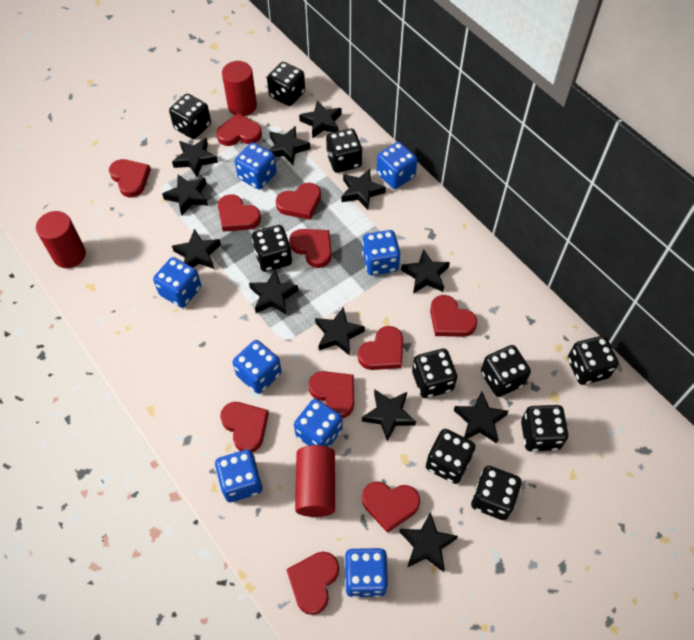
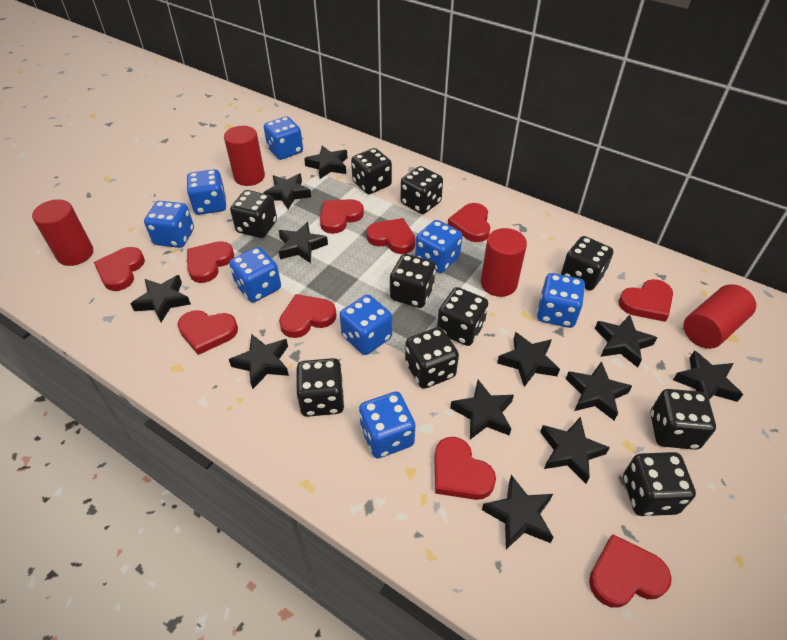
red cylinder: [36,211,86,268] [222,61,257,116] [295,445,335,517] = 3 -> [32,199,93,266] [224,126,265,186] [481,228,527,297] [683,284,756,349] = 4
red heart: [109,159,151,197] [216,113,262,146] [218,194,261,232] [220,402,269,452] [276,183,321,220] [286,551,339,615] [289,229,331,268] [308,371,354,418] [358,326,403,370] [362,481,420,533] [430,295,477,337] = 11 -> [94,247,145,291] [177,310,238,355] [187,241,234,283] [279,294,337,338] [320,199,364,234] [366,218,415,254] [434,437,496,500] [448,203,490,242] [589,534,672,608] [618,279,673,322] = 10

